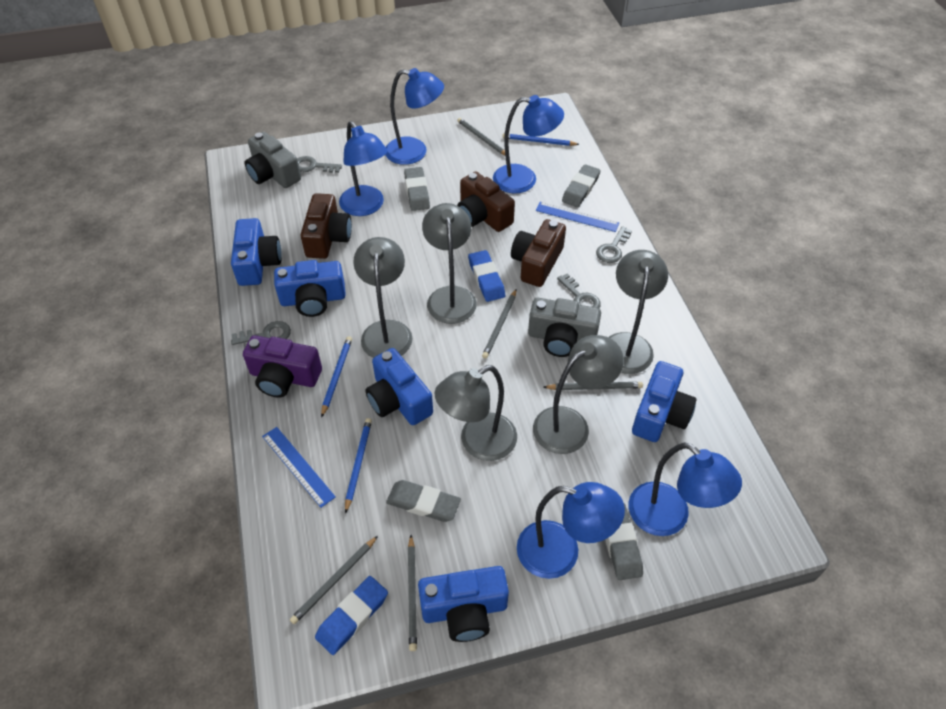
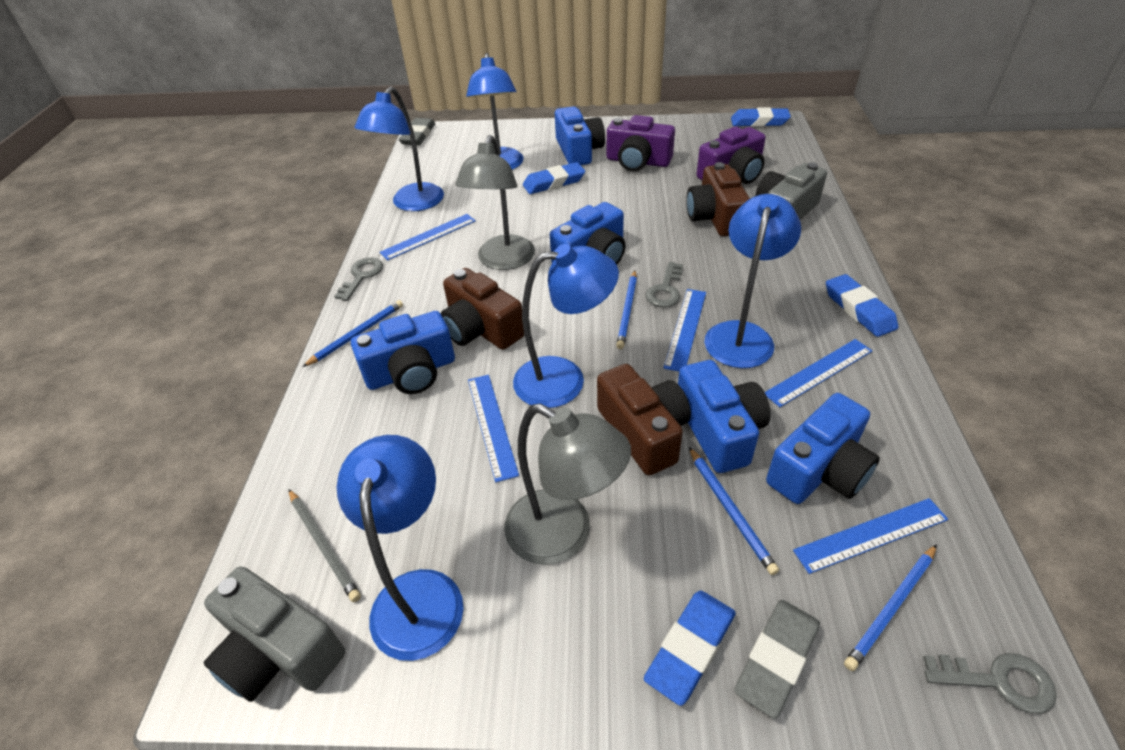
blue eraser: [315,576,388,655] [468,250,505,302] = 2 -> [523,162,585,194] [644,591,736,706] [731,107,791,127] [826,274,898,337] = 4
blue pencil: [321,336,352,418] [345,418,372,514] [502,133,580,146] = 3 -> [302,300,403,367] [616,271,637,349] [689,447,779,575] [844,544,937,671] = 4
blue ruler: [262,427,336,508] [536,202,619,232] = 2 -> [380,214,476,260] [468,375,519,482] [663,289,706,372] [765,339,872,407] [793,498,948,574] = 5
grey eraser: [386,480,461,522] [404,167,430,211] [562,164,601,207] [606,504,643,580] = 4 -> [399,118,435,145] [734,600,820,719] = 2
grey key: [231,321,291,345] [297,156,342,173] [557,274,601,308] [596,226,632,263] = 4 -> [334,257,383,301] [645,262,683,307] [923,653,1057,714] = 3
grey lamp: [353,237,412,358] [422,203,476,324] [435,365,517,461] [533,335,624,454] [608,250,668,374] = 5 -> [455,135,535,270] [504,404,631,565] = 2
grey pencil: [290,536,378,624] [408,535,417,651] [457,118,505,155] [482,289,516,359] [543,382,643,390] = 5 -> [289,489,361,602] = 1
purple camera: [243,335,322,398] = 1 -> [607,115,675,172] [697,127,766,184] = 2

